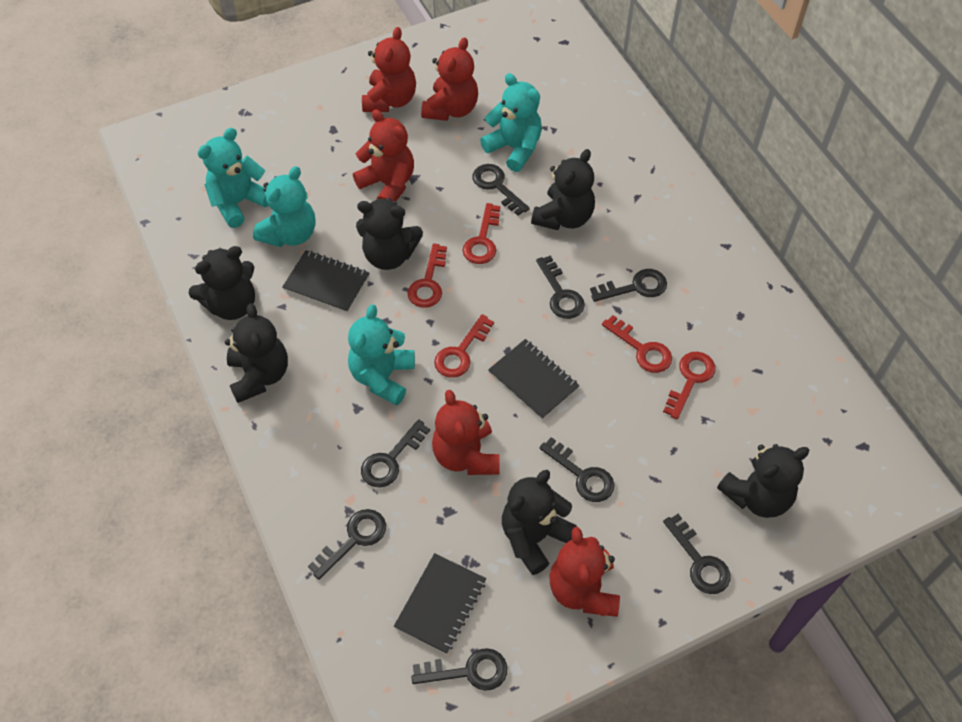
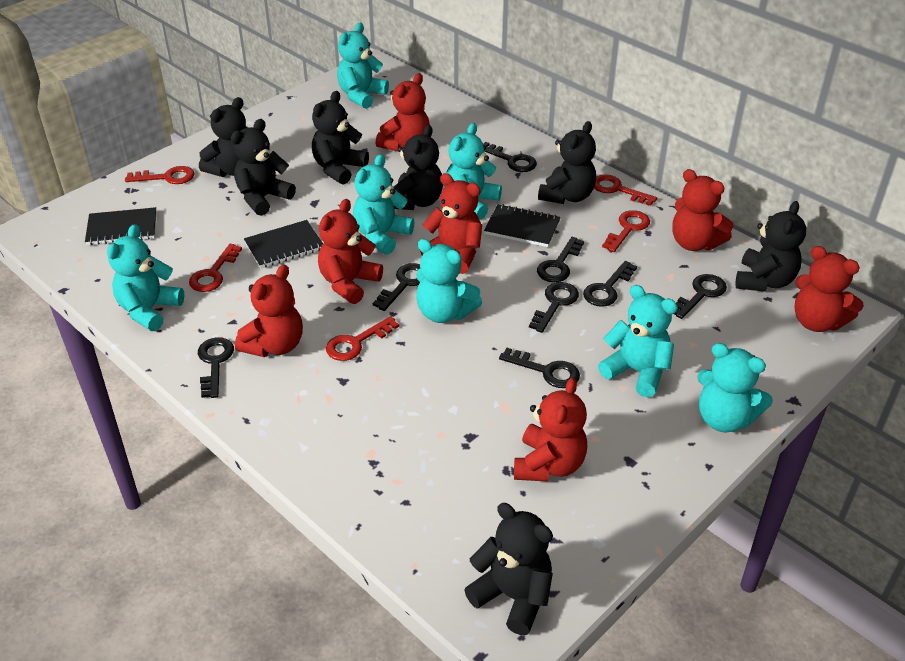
black teddy bear: [189,246,255,320] [225,303,288,403] [356,198,423,270] [502,470,577,575] [531,149,595,230] [717,444,809,518] = 6 -> [199,97,248,177] [231,119,296,216] [312,91,369,185] [393,125,443,210] [464,503,553,635] [538,121,596,204] [735,201,806,292] = 7
red teddy bear: [353,109,414,201] [362,27,416,112] [421,37,478,121] [432,390,500,475] [550,527,620,617] = 5 -> [235,265,303,357] [318,199,383,304] [375,73,430,152] [420,173,482,274] [514,378,587,482] [672,169,734,251] [794,246,864,332] = 7
turquoise teddy bear: [198,128,269,228] [253,166,315,247] [348,304,415,405] [480,73,542,172] = 4 -> [107,224,184,331] [337,23,389,109] [353,154,414,255] [416,239,482,323] [446,123,502,220] [598,285,678,397] [697,343,773,432] = 7

